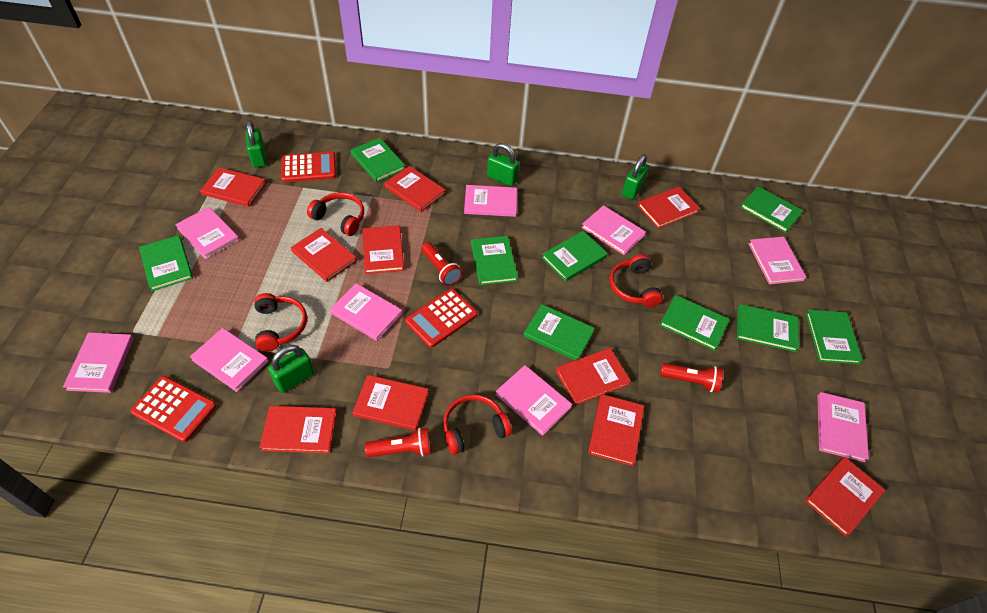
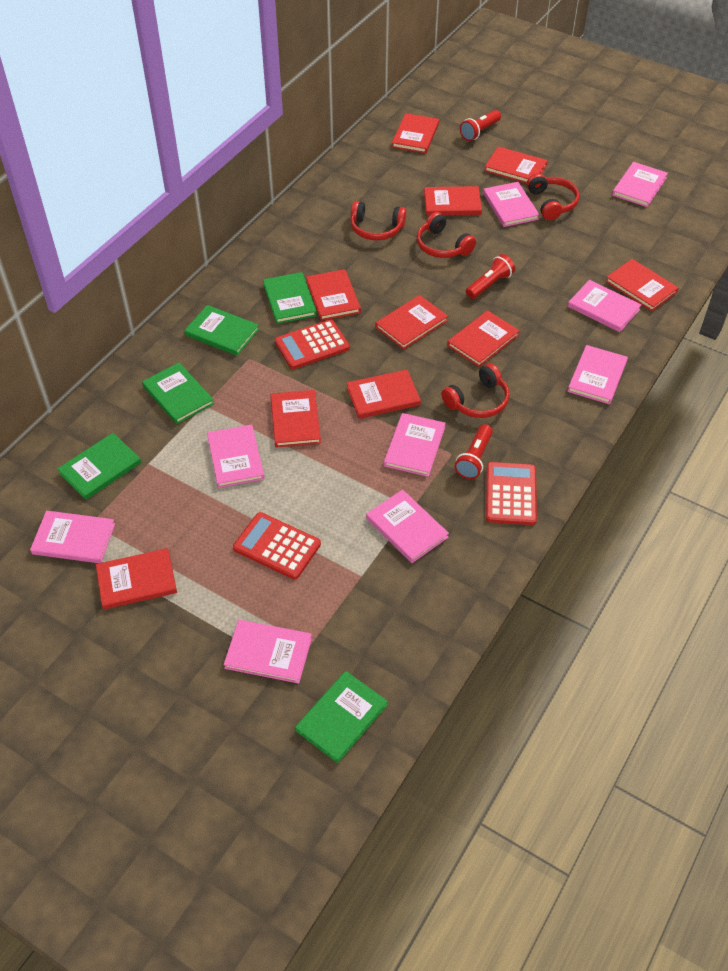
green book: [139,235,193,291] [351,138,405,182] [471,236,518,285] [523,304,595,360] [542,231,608,281] [660,295,730,351] [737,304,799,352] [740,186,803,233] [806,310,863,364] = 9 -> [58,433,141,500] [142,362,214,424] [184,305,259,356] [263,272,317,324] [295,671,388,763] = 5
green padlock: [246,120,266,167] [268,345,314,393] [487,143,519,186] [622,154,649,200] = 4 -> none = 0

